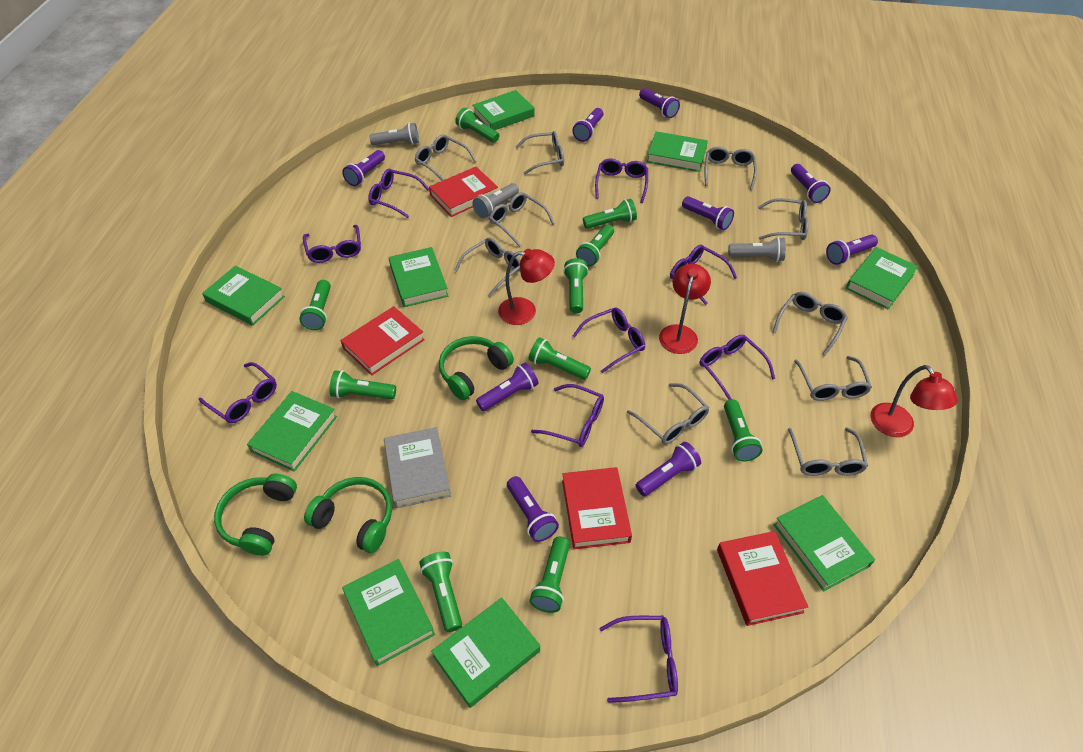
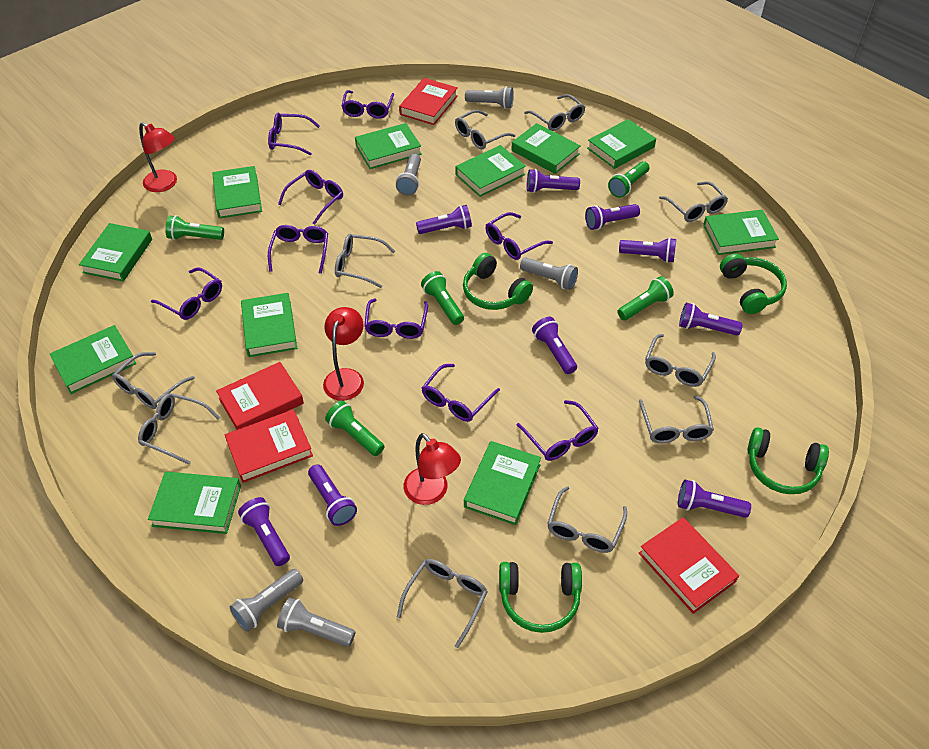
green book: [202,266,285,326] [247,391,337,472] [342,559,435,666] [389,247,448,307] [431,597,540,708] [472,90,535,130] [647,131,708,172] [773,495,875,591] [846,247,918,309] = 9 -> [50,325,136,394] [79,223,152,282] [148,472,241,534] [212,166,262,218] [241,293,297,357] [355,123,422,169] [455,145,526,197] [464,441,541,525] [511,123,581,174] [587,119,656,169] [703,210,779,255] = 11
green flashlight: [299,280,331,330] [329,370,396,399] [419,552,462,632] [455,108,499,143] [528,337,591,380] [529,536,570,613] [563,258,589,314] [576,224,614,266] [583,199,637,229] [724,399,762,462] = 10 -> [165,215,224,240] [325,401,384,456] [421,271,464,325] [608,161,649,198] [617,276,674,320] = 5
green headphones: [214,473,297,556] [304,477,392,553] [439,336,514,400] = 3 -> [463,253,533,310] [499,562,582,633] [720,254,787,314] [748,427,829,494] = 4
grey book: [384,427,451,508] = 1 -> none = 0
grey flashlight: [370,123,419,145] [472,183,519,218] [728,237,786,262] = 3 -> [230,569,303,632] [277,598,356,647] [396,153,421,195] [465,86,514,109] [520,258,578,290] = 5

